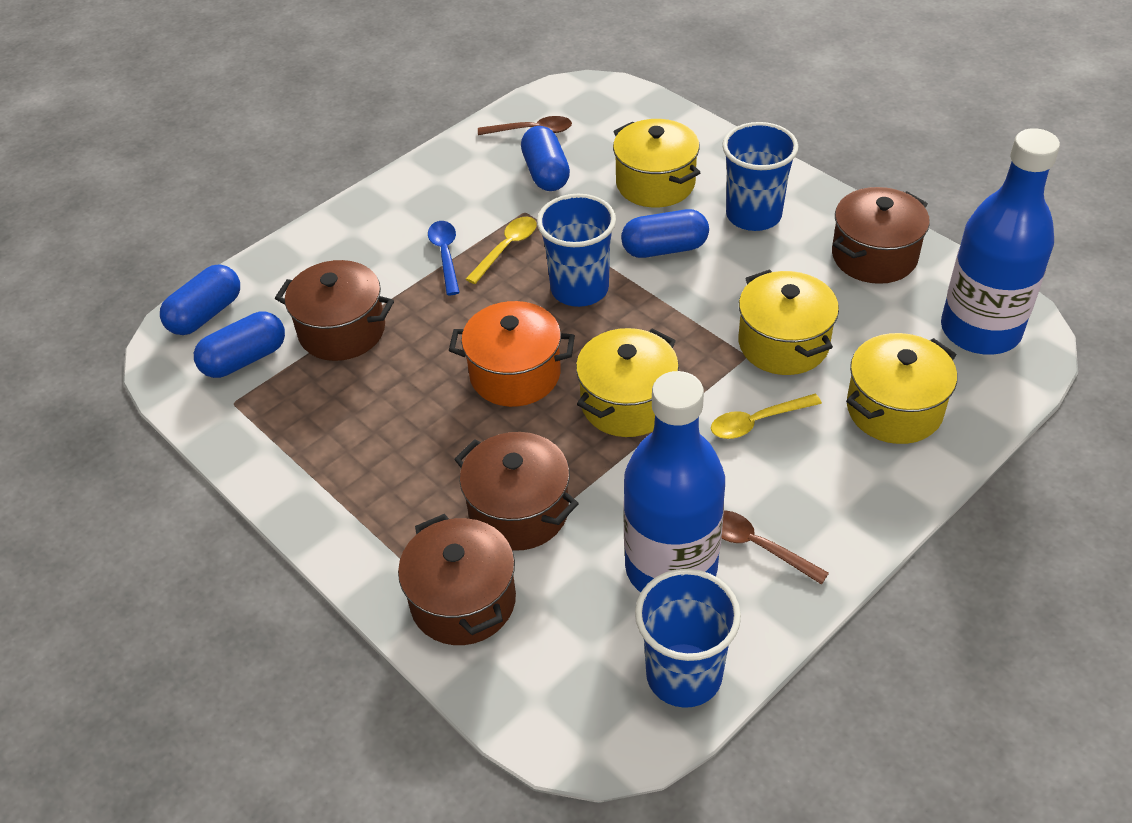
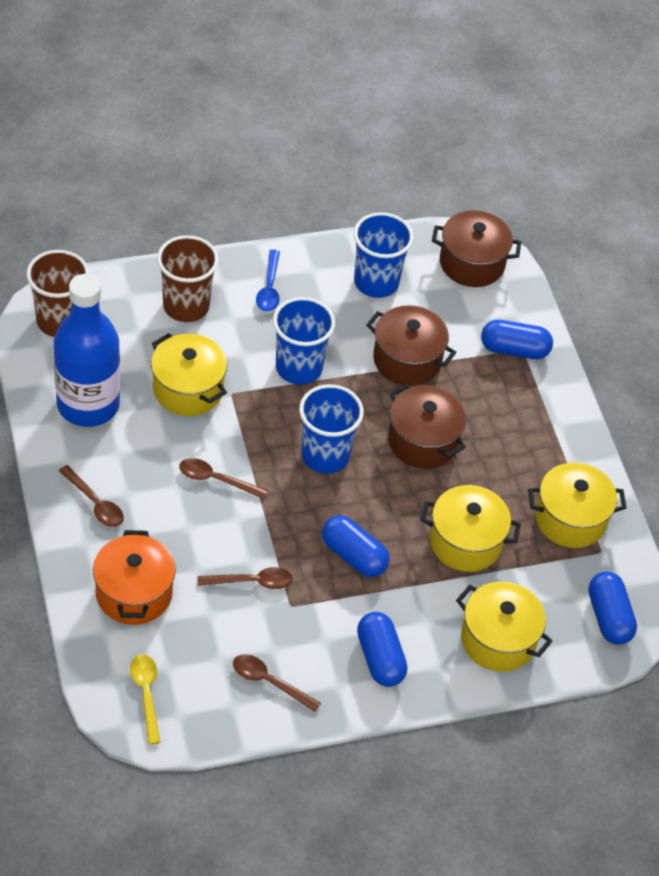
blue bottle: [623,371,725,592] [941,128,1060,355] = 2 -> [54,274,120,427] = 1
brown cup: none = 0 -> [26,250,89,337] [157,235,219,322] = 2
brown pot: [275,260,394,361] [398,514,516,645] [454,432,579,551] [832,187,930,284] = 4 -> [366,305,456,386] [388,384,466,469] [432,210,521,287] = 3
brown spoon: [478,116,572,135] [721,511,829,585] = 2 -> [59,465,124,527] [179,458,267,499] [198,567,293,589] [233,654,321,712] = 4
yellow spoon: [466,217,536,284] [711,394,822,439] = 2 -> [130,654,160,744] = 1

